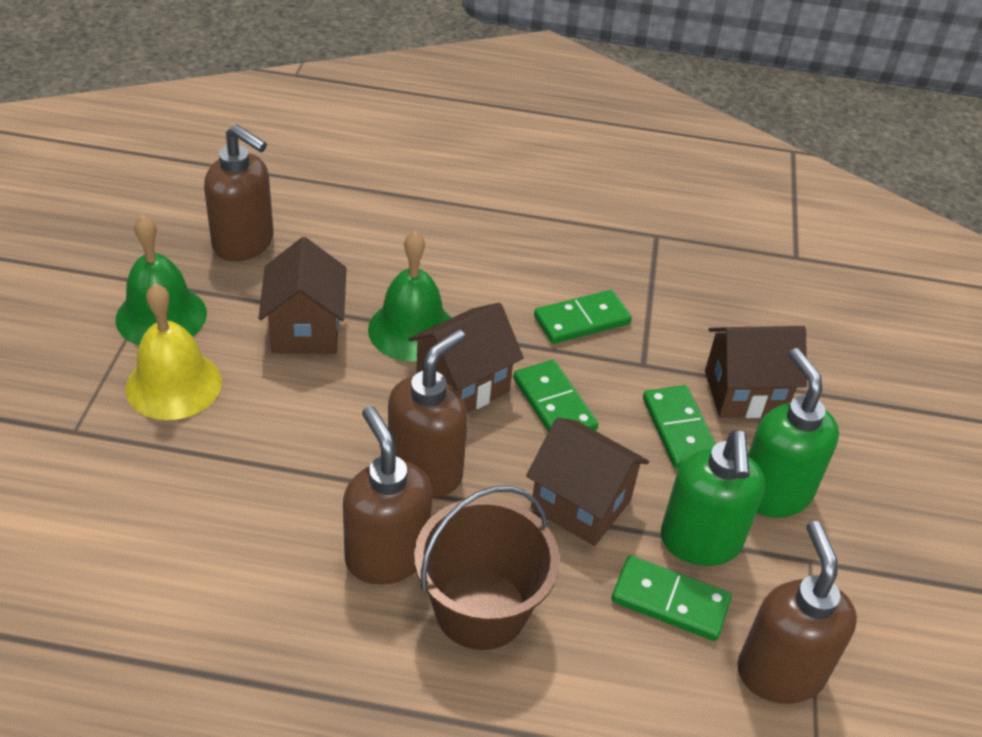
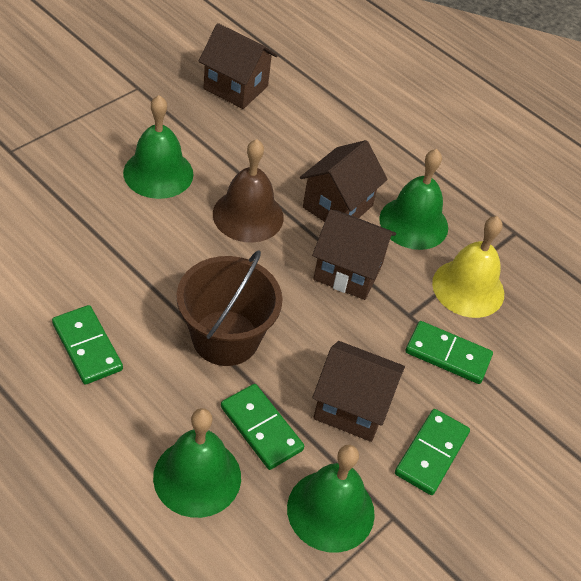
brown bell: none = 0 -> [213,139,284,243] = 1
brown soap dispenser: [204,124,274,261] [343,406,432,585] [388,329,468,497] [737,521,857,704] = 4 -> none = 0
green bell: [116,215,207,345] [368,231,451,362] = 2 -> [123,95,193,199] [153,408,241,518] [287,445,375,553] [379,149,448,250] = 4
green soap dispenser: [661,430,765,566] [748,348,839,518] = 2 -> none = 0

